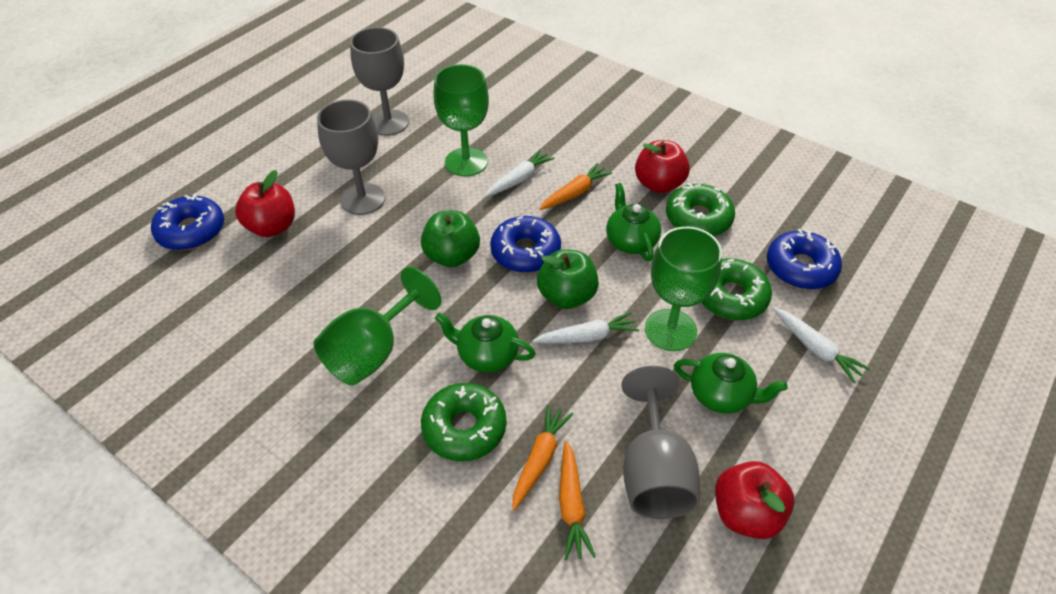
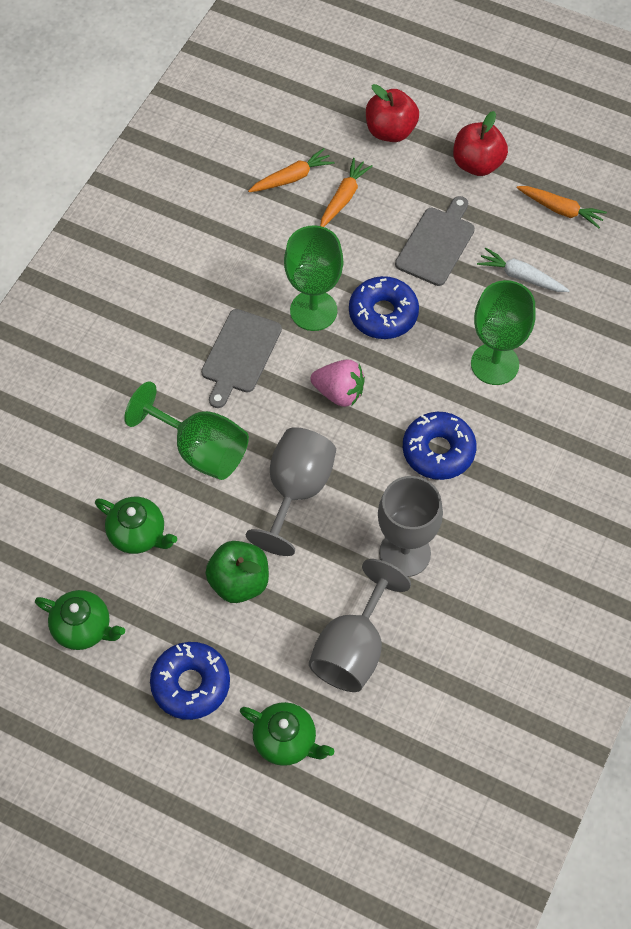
green apple: [421,210,480,267] [537,249,599,309] = 2 -> [205,541,269,603] = 1
green donut: [421,383,507,461] [666,183,735,236] [701,258,772,320] = 3 -> none = 0
grey cutting board: none = 0 -> [201,309,282,408] [395,196,475,286] = 2
pink strawberry: none = 0 -> [310,359,365,407] = 1
red apple: [235,170,295,237] [635,140,690,193] [715,461,794,539] = 3 -> [366,84,419,142] [453,111,508,176] = 2
white carrot: [484,149,555,197] [532,312,639,343] [773,308,870,383] = 3 -> [477,248,570,292] = 1

